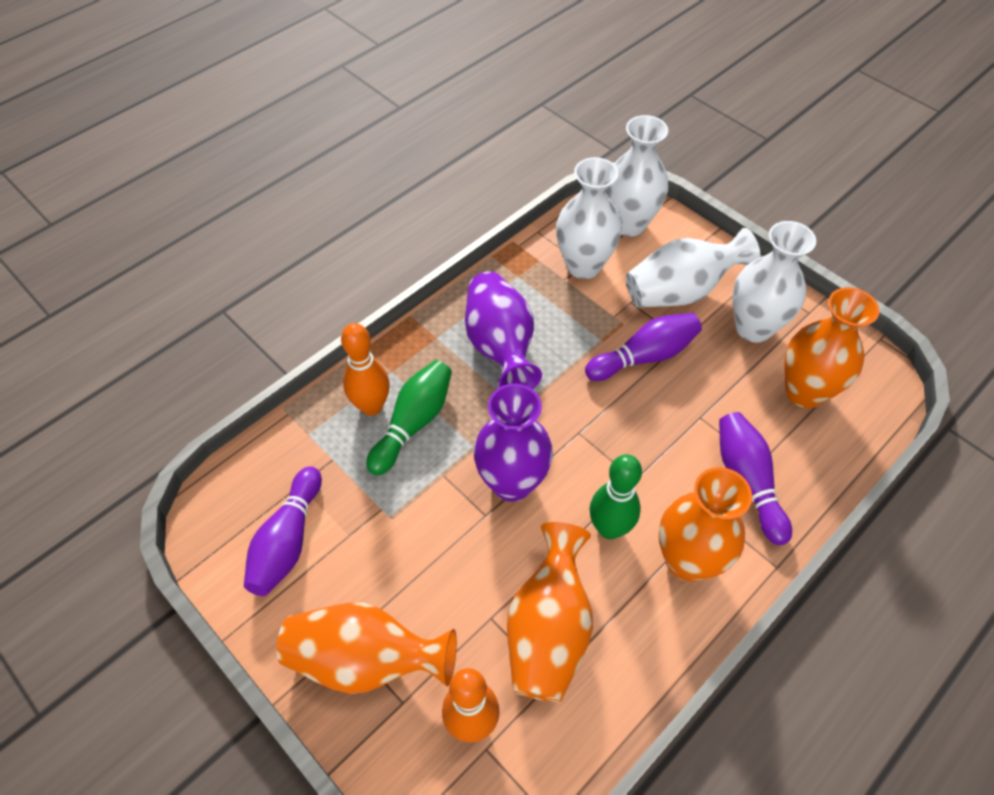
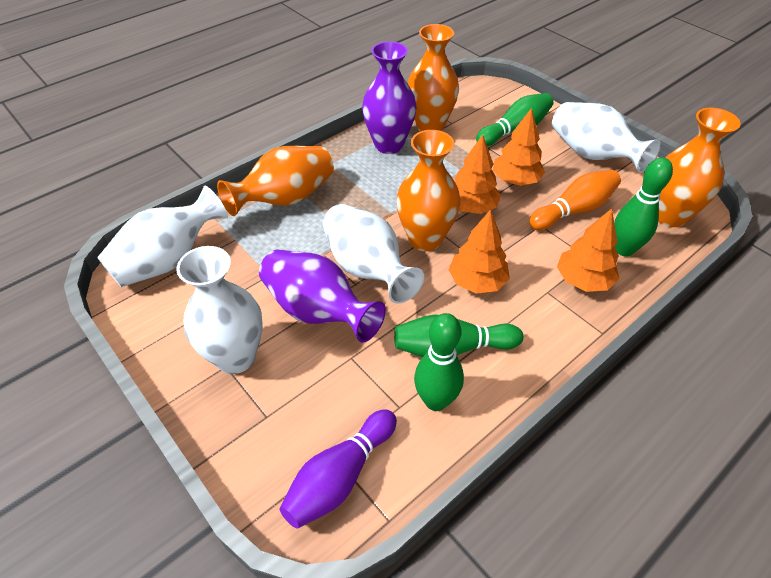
green bowling pin: [366,360,452,475] [590,454,642,539] = 2 -> [394,315,523,357] [414,313,464,411] [476,93,553,146] [614,157,673,257] = 4
orange bowling pin: [341,323,390,416] [442,668,500,743] = 2 -> [529,170,621,230] = 1
orange tree: none = 0 -> [448,210,510,294] [454,134,501,214] [493,108,545,186] [557,209,619,292] = 4
purple bowling pin: [244,466,322,596] [585,313,702,381] [719,412,792,545] = 3 -> [280,409,397,529] = 1

